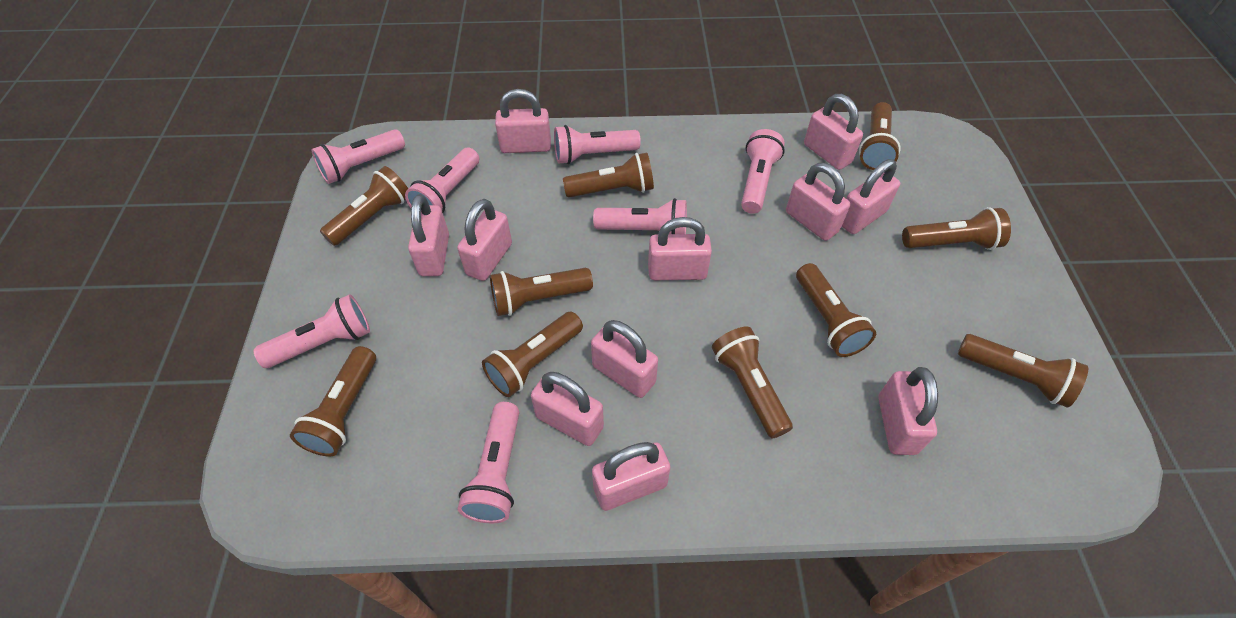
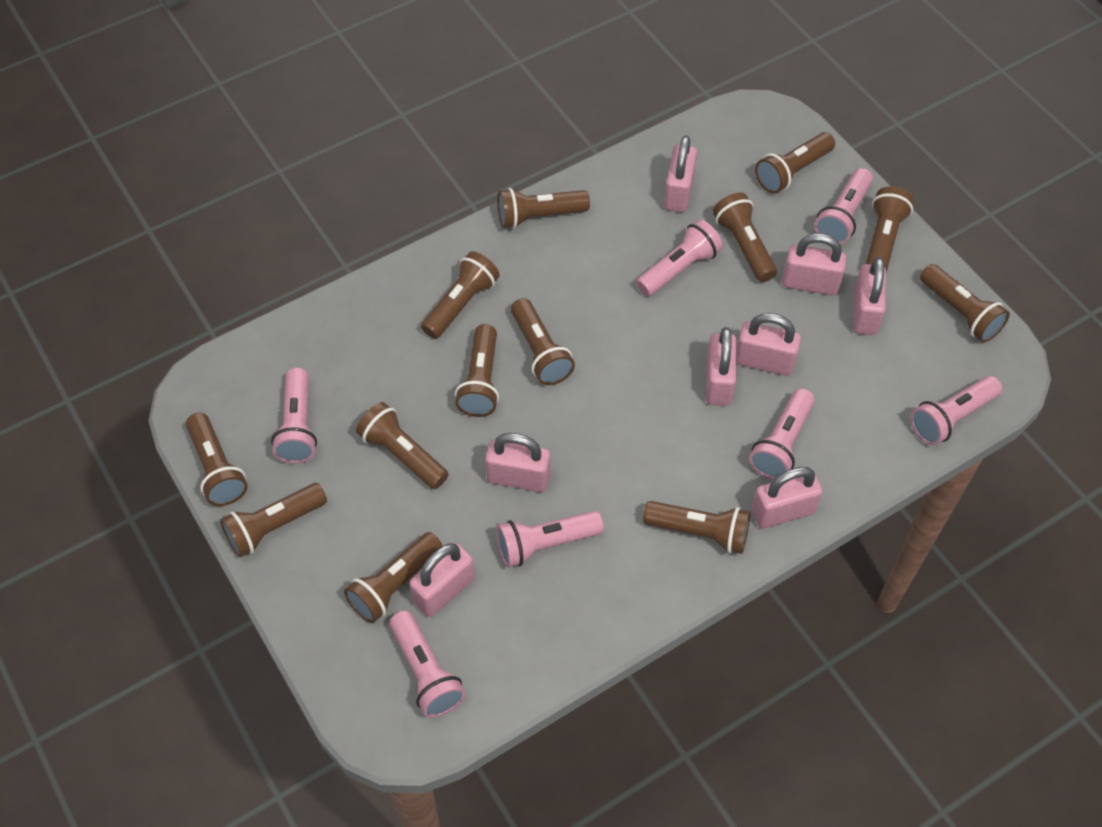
brown flashlight: [290,346,376,457] [320,166,408,246] [482,312,583,397] [490,268,593,316] [563,153,654,197] [712,327,793,438] [796,263,876,357] [859,102,900,170] [902,207,1011,250] [958,334,1088,407] = 10 -> [186,413,248,506] [220,483,327,558] [344,532,442,623] [356,402,449,489] [421,251,500,339] [455,324,499,417] [497,188,590,229] [511,298,575,385] [643,501,751,554] [713,193,777,282] [755,132,835,194] [866,186,914,272] [920,264,1010,343] = 13
pink padlock: [408,194,449,276] [457,199,512,281] [495,89,551,153] [531,372,604,446] [591,320,658,398] [592,442,671,511] [648,217,712,280] [786,163,850,241] [804,94,863,170] [842,159,900,234] [878,367,938,455] = 11 -> [409,543,475,617] [485,433,550,492] [664,135,697,212] [706,327,736,406] [736,313,801,376] [752,467,823,529] [782,233,847,295] [853,257,886,335] = 8

